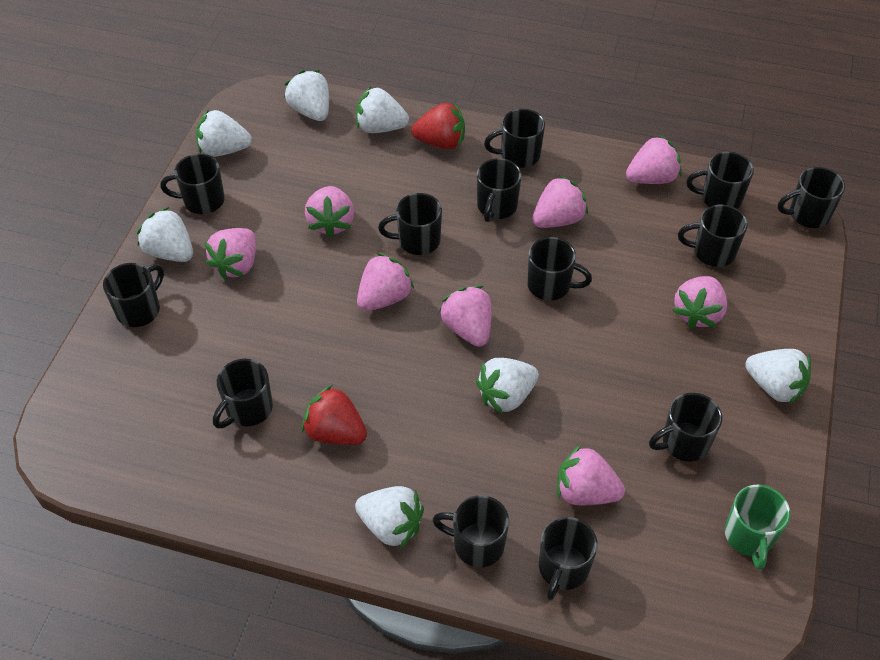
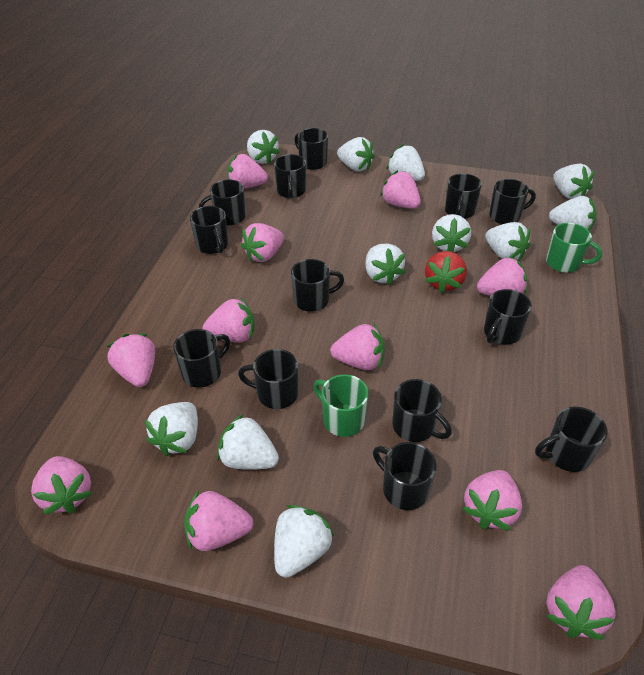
green mug: [725,485,790,570] = 1 -> [313,374,369,437] [546,223,602,273] = 2
pink strawberry: [205,228,256,279] [305,186,354,238] [357,253,414,311] [439,286,492,347] [532,175,588,228] [557,445,625,505] [626,135,682,184] [673,276,727,329] = 8 -> [31,456,92,514] [107,334,155,387] [184,490,253,551] [202,298,254,343] [228,154,268,189] [241,223,284,262] [330,324,385,370] [380,170,421,209] [463,470,522,530] [477,257,527,296] [546,565,616,640] = 11
red strawberry: [302,385,367,445] [411,102,465,149] = 2 -> [425,251,467,293] = 1
white strawberry: [137,207,193,262] [196,109,252,157] [284,70,329,121] [355,486,424,549] [356,87,409,133] [476,358,539,414] [745,349,811,404] = 7 -> [145,402,198,456] [217,414,279,470] [247,130,280,164] [274,505,334,578] [337,137,375,172] [365,244,405,285] [386,145,425,181] [432,214,471,252] [485,222,530,261] [549,196,596,230] [553,164,594,199] = 11

